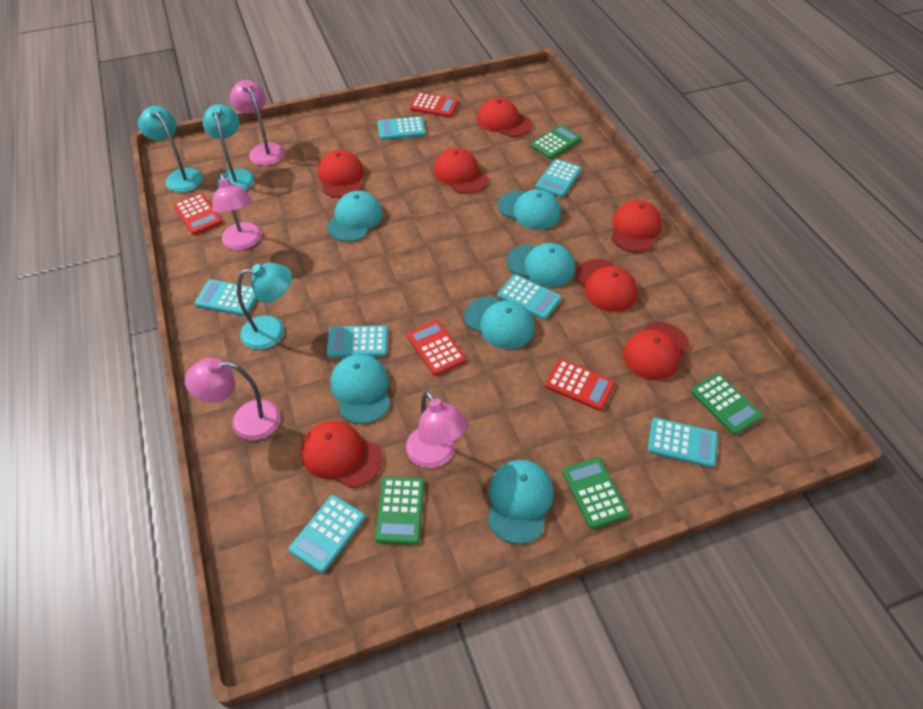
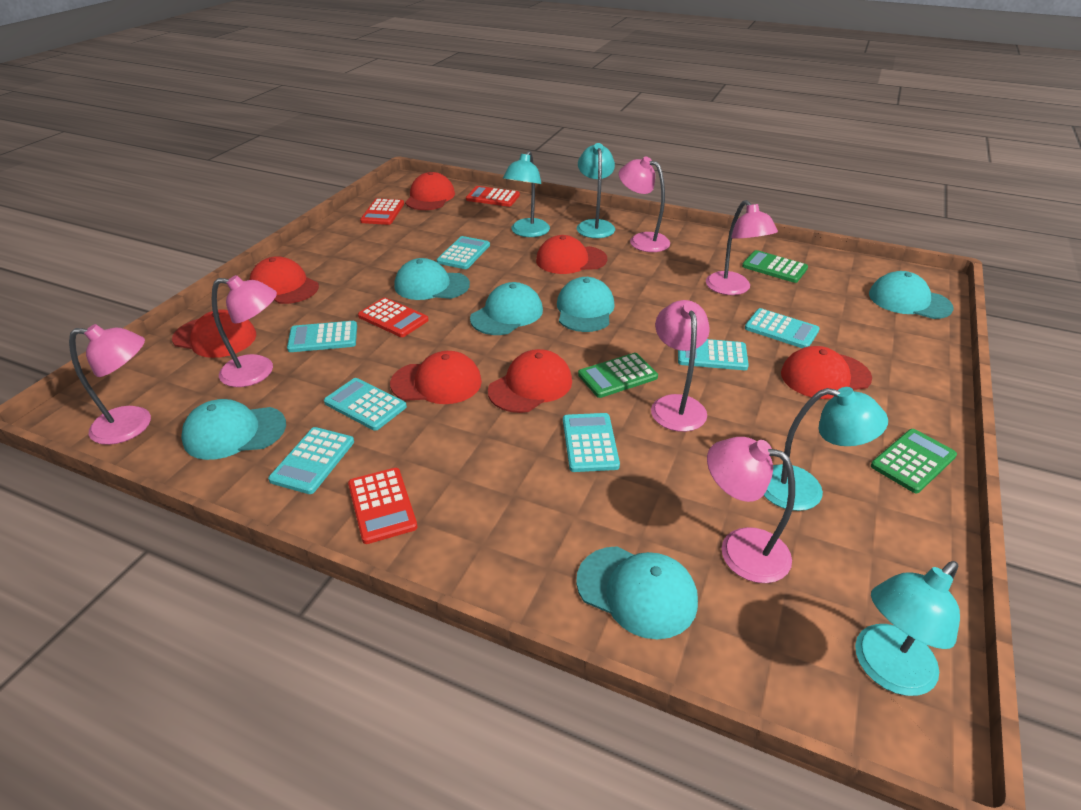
green calculator: [375,477,424,545] [531,125,582,159] [562,457,629,529] [691,373,762,435] = 4 -> [578,353,658,398] [742,250,808,283] [871,429,957,493] = 3
pink lamp: [185,358,281,440] [212,173,261,250] [230,80,285,166] [406,391,467,468] = 4 -> [69,324,151,445] [212,275,277,387] [619,157,670,252] [651,300,710,432] [706,200,778,295] [707,437,795,583] = 6
turquoise lamp: [138,106,203,192] [203,104,254,190] [237,263,292,350] = 3 -> [503,151,550,237] [577,143,615,238] [764,387,888,511] [855,561,960,696] = 4

